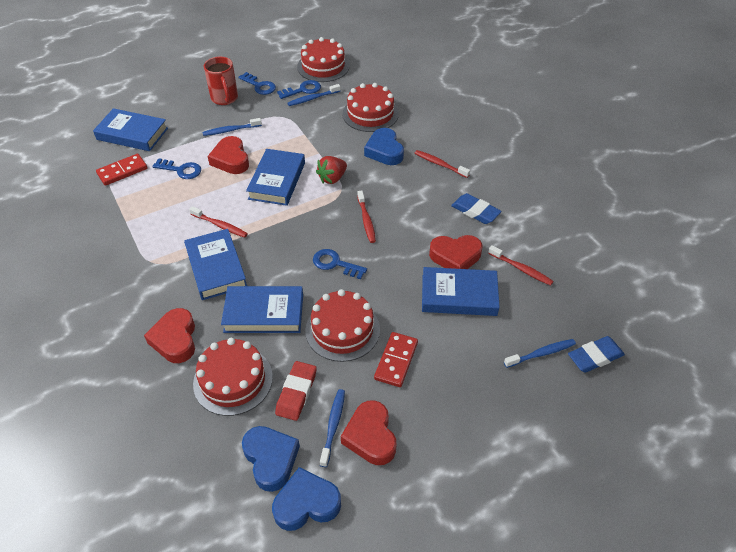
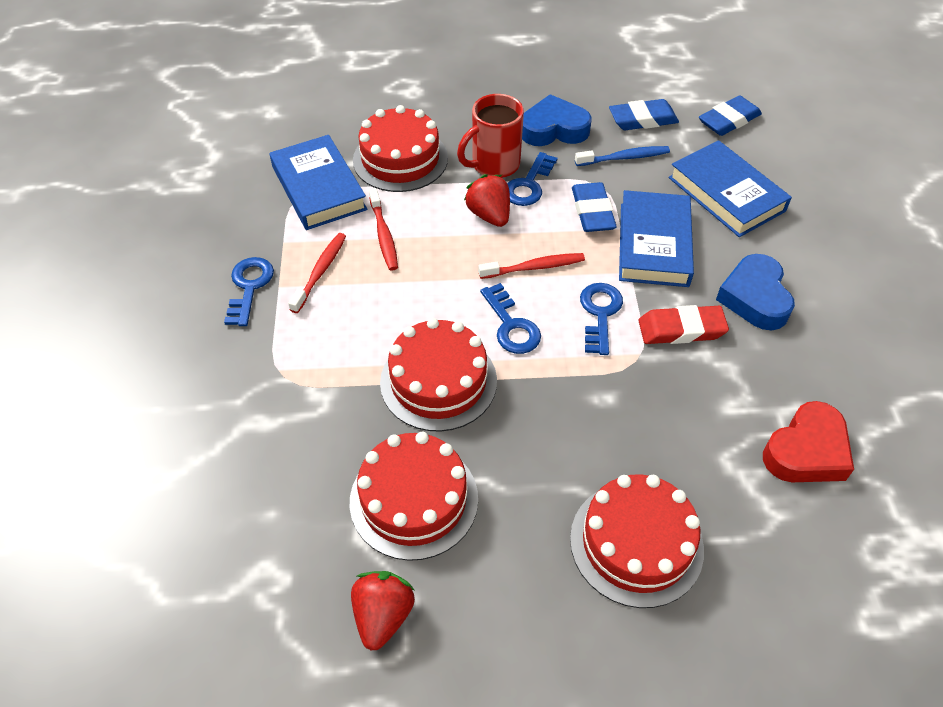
blue book: [93,108,168,151] [184,229,247,300] [221,286,303,333] [246,149,305,206] [422,267,500,316] = 5 -> [270,135,368,230] [619,190,694,287] [669,140,792,237] = 3
blue eraser: [451,193,502,224] [568,336,625,373] = 2 -> [572,182,617,232] [609,99,679,130] [699,95,762,136] = 3
blue heart: [242,426,300,492] [272,467,341,531] [364,128,404,165] = 3 -> [522,94,591,146] [716,254,795,330] = 2
blue toothbrush: [203,118,262,136] [288,84,340,106] [320,389,345,467] [504,339,576,368] = 4 -> [575,146,670,166] = 1
red domino: [96,154,147,186] [374,332,418,387] = 2 -> none = 0
red heart: [144,308,195,363] [208,136,249,174] [341,400,396,465] [429,235,483,269] = 4 -> [763,401,854,482] = 1
red strawberry: [316,156,347,184] = 1 -> [351,571,415,650] [464,174,510,227] = 2
red toothbrush: [189,206,248,238] [357,190,376,243] [415,150,470,178] [488,245,554,286] = 4 -> [288,233,346,313] [369,188,398,271] [478,253,585,279] = 3

